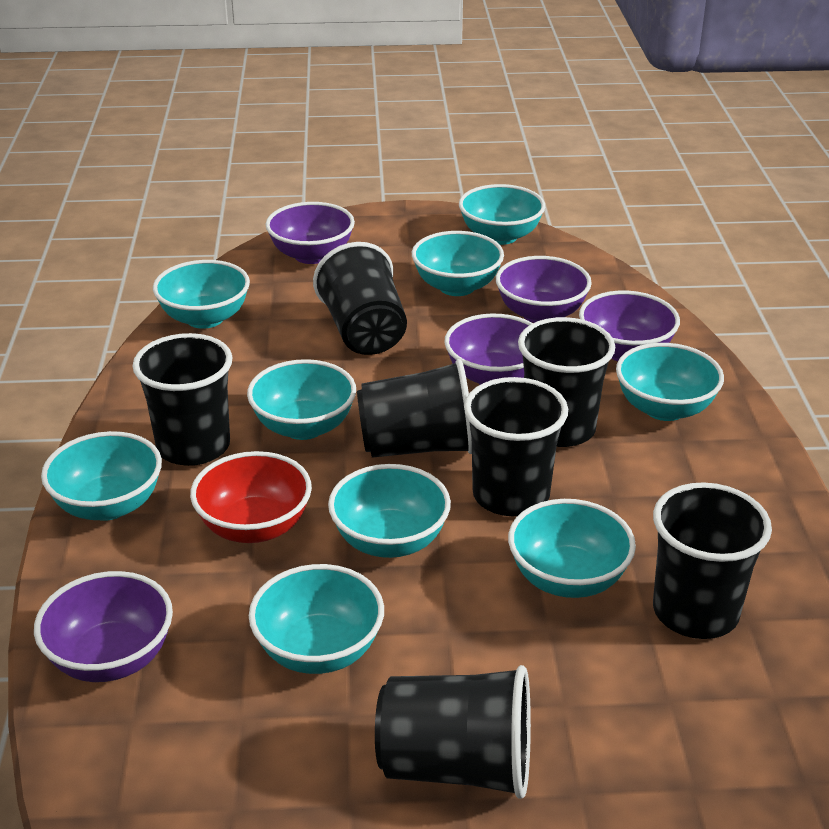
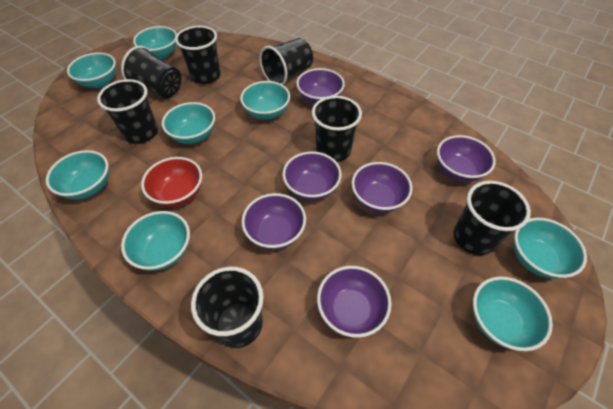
purple bowl: [34,571,173,682] [266,202,355,264] [444,314,533,385] [496,256,592,323] [579,291,680,361] = 5 -> [242,193,306,250] [282,151,342,201] [296,68,345,104] [317,266,392,338] [352,162,412,213] [437,135,496,182] = 6
turquoise bowl: [41,431,162,521] [153,260,250,329] [247,359,356,440] [249,564,384,674] [328,464,451,558] [412,231,504,296] [459,184,545,245] [508,499,636,598] [616,343,724,421] = 9 -> [46,150,109,200] [67,52,116,88] [121,211,190,271] [133,26,177,59] [162,102,215,144] [240,81,290,120] [473,277,553,351] [513,218,587,279] = 8

